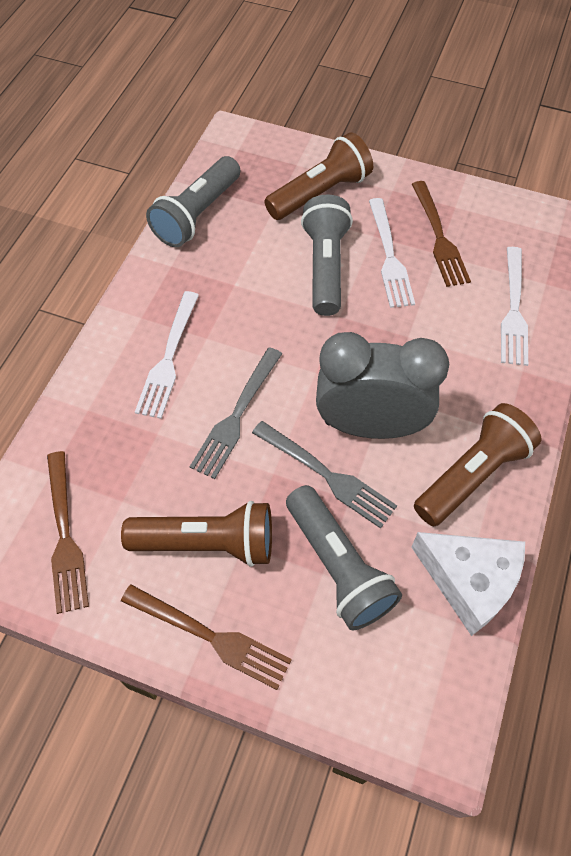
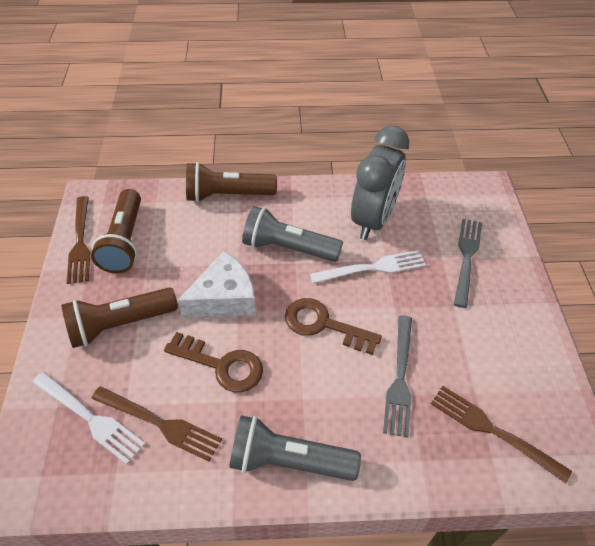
brown key: none = 0 -> [164,332,263,392] [285,298,382,355] = 2
grey flashlight: [146,156,240,247] [286,485,402,630] [301,195,353,316] = 3 -> [229,415,361,481] [242,206,343,262] = 2
white fork: [135,291,199,419] [369,198,415,308] [501,247,528,366] = 3 -> [32,372,145,464] [310,250,426,284] = 2

